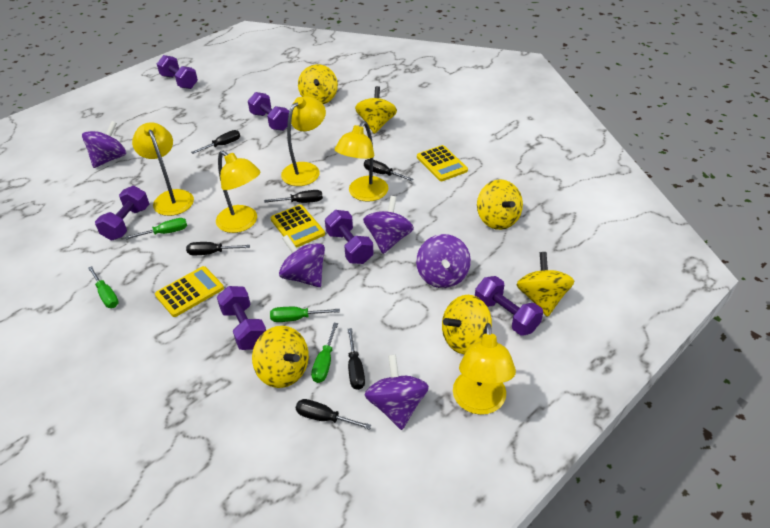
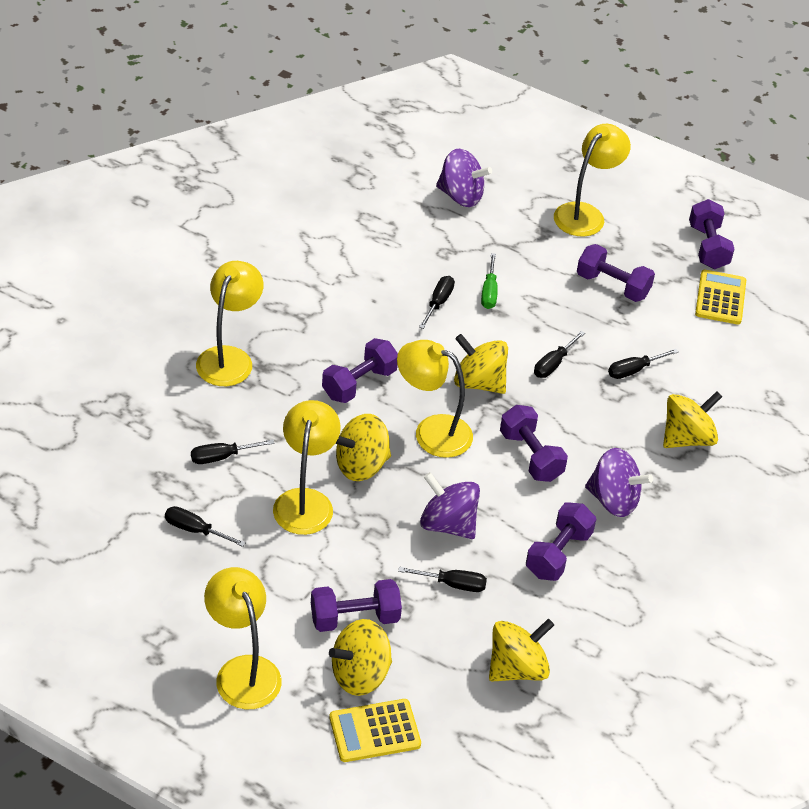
green screwdriver: [88,266,119,308] [125,218,187,240] [270,307,340,322] [311,323,338,383] = 4 -> [481,253,498,309] = 1
purple spinning top: [82,121,126,168] [279,235,325,287] [363,196,414,254] [365,355,429,430] [416,234,471,288] = 5 -> [420,472,480,539] [436,149,492,207] [585,448,653,517] = 3
yellow calculator: [155,266,224,317] [271,205,325,248] [417,145,468,181] = 3 -> [329,699,421,762] [695,270,746,325] = 2
yellow spinning top: [252,326,309,388] [298,64,338,104] [355,86,397,134] [442,295,492,354] [477,179,523,230] [516,252,574,317] = 6 -> [329,619,392,696] [335,414,391,481] [454,334,508,394] [489,619,554,682] [663,391,722,448] = 5

